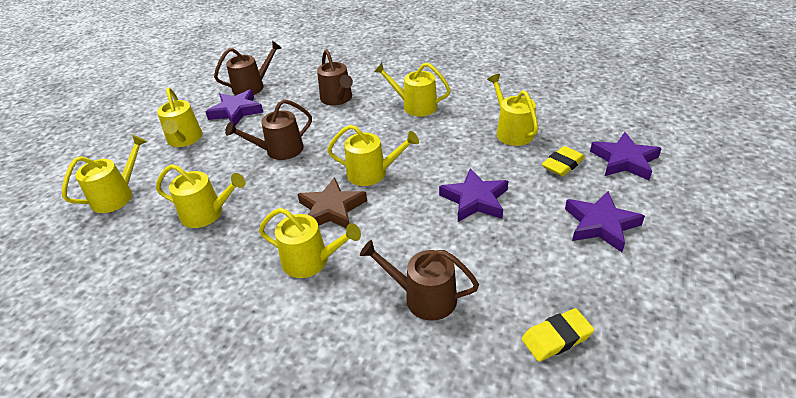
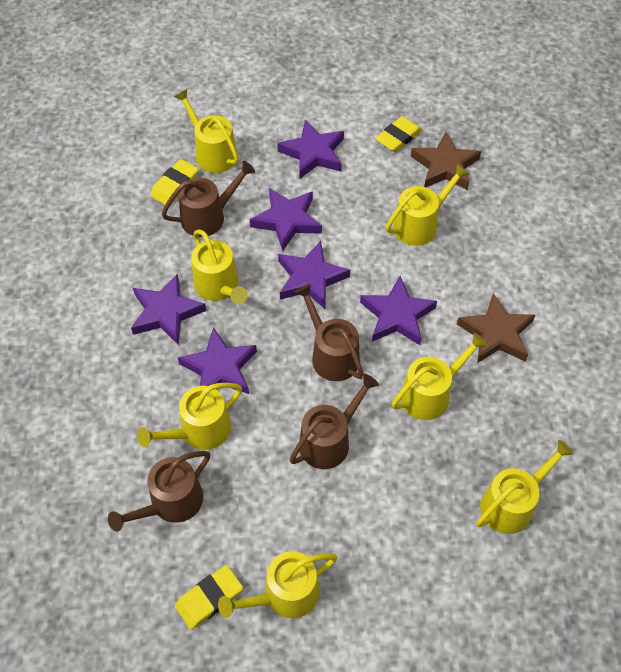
brown star: [298,177,367,228] = 1 -> [411,132,481,190] [457,293,535,363] = 2
purple star: [205,89,264,126] [439,168,509,222] [565,191,645,252] [590,132,662,180] = 4 -> [131,273,206,345] [178,327,257,394] [250,188,322,251] [277,120,344,179] [278,241,350,309] [360,276,437,345] = 6
yellow eraser: [522,308,594,362] [542,146,585,176] = 2 -> [151,159,198,205] [175,565,243,630] [375,116,422,152] = 3

